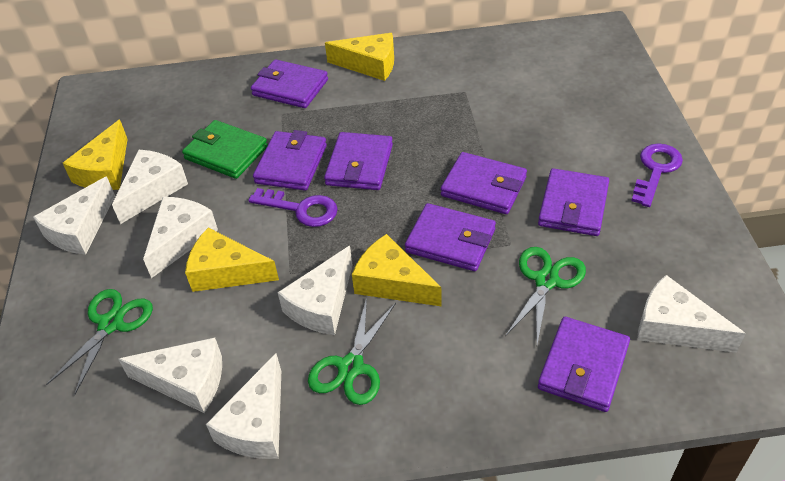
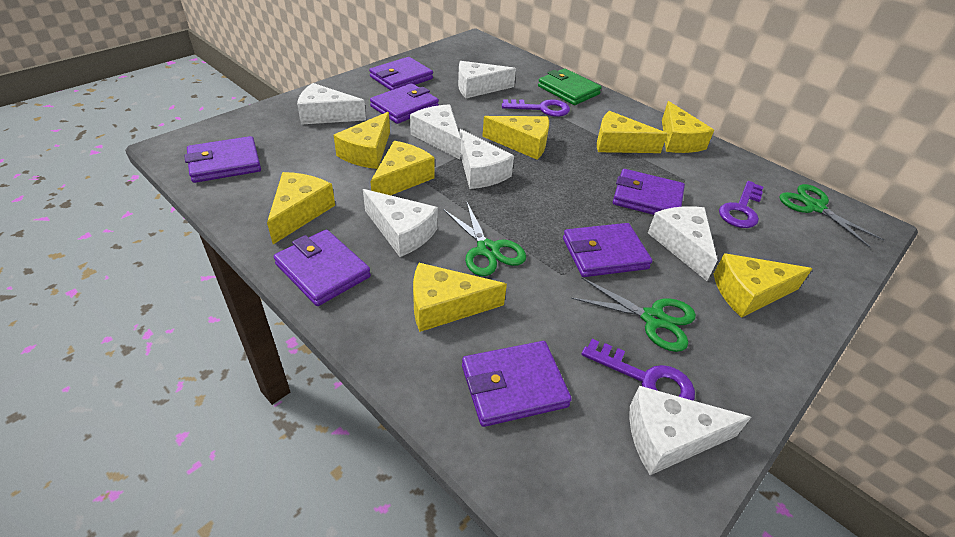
purple key: [248,188,338,227] [632,143,683,207] = 2 -> [502,99,570,117] [581,339,695,401] [719,181,763,228] = 3
yellow cheese: [63,120,128,190] [185,228,279,292] [325,33,394,81] [352,234,442,307] = 4 -> [267,172,335,244] [334,112,390,169] [370,141,435,195] [413,263,507,332] [482,116,549,159] [597,111,667,153] [662,101,714,153] [714,253,812,318] = 8

